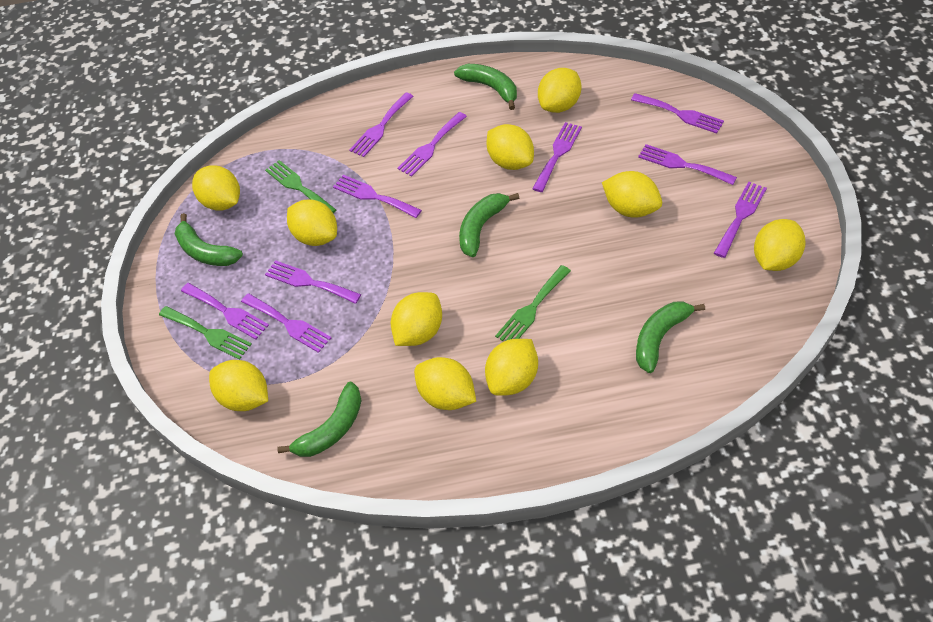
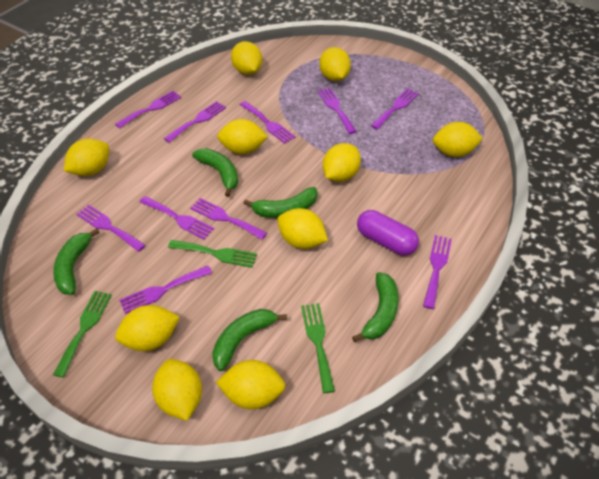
purple capsule: none = 0 -> [357,210,419,255] = 1

